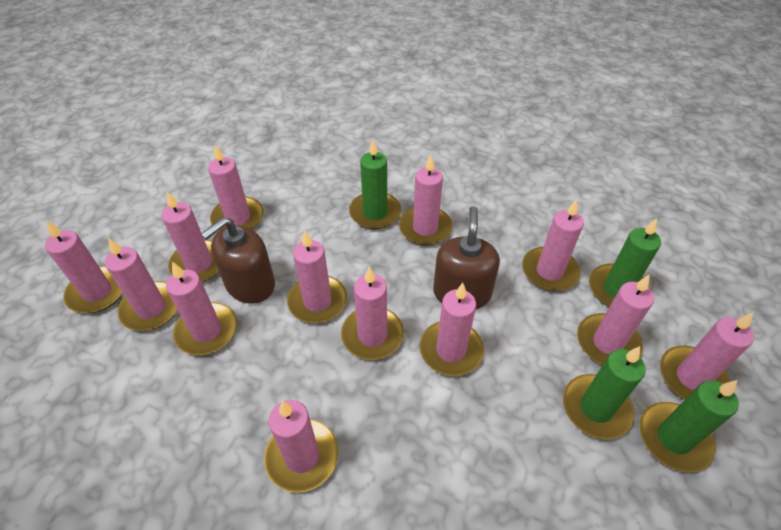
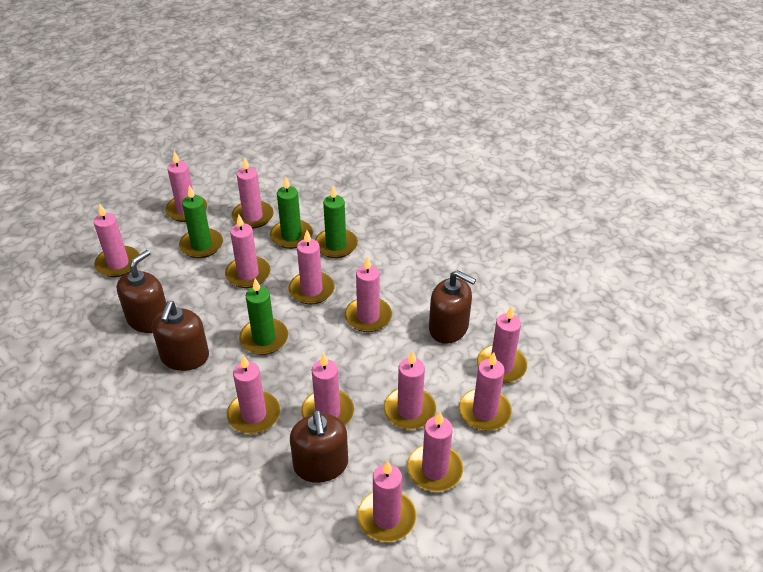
brown soap dispenser: [201,217,275,304] [433,206,500,309] = 2 -> [117,250,166,333] [152,301,209,371] [290,410,348,483] [429,270,476,344] = 4

